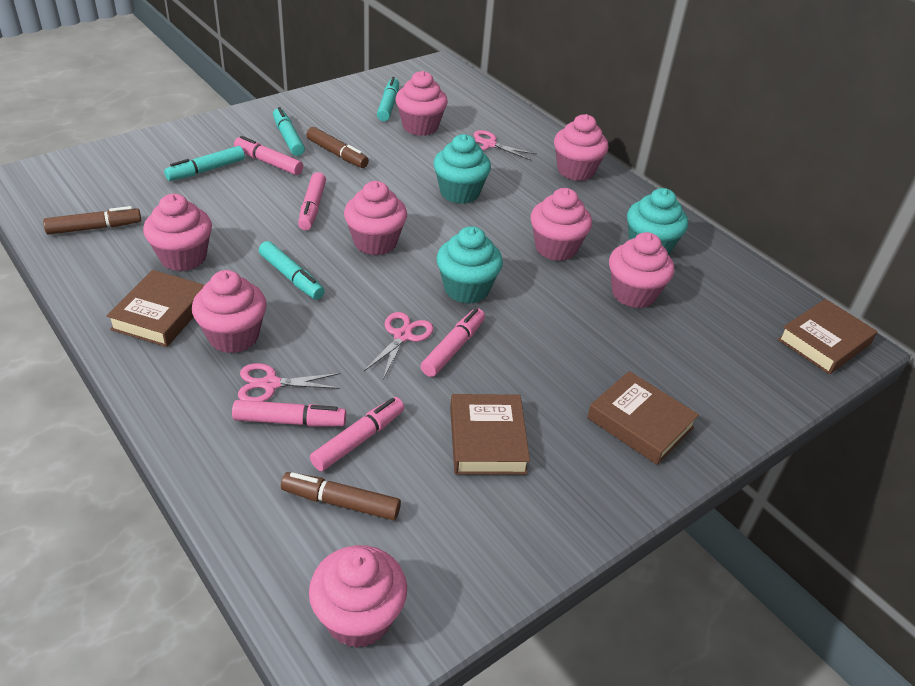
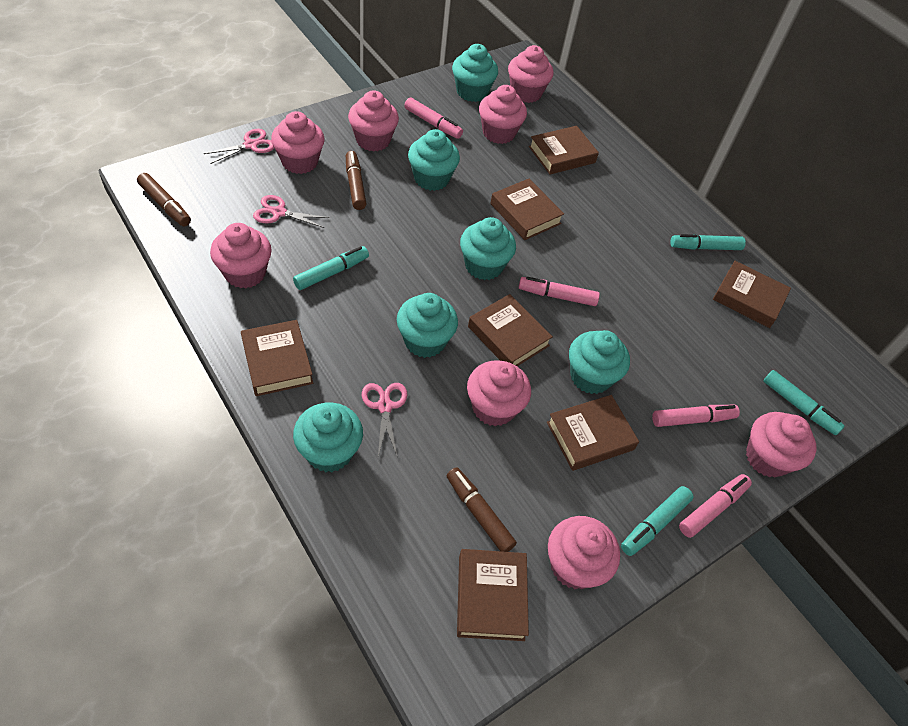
brown book: [107,270,204,347] [450,394,530,475] [587,371,699,465] [778,299,877,374] = 4 -> [241,320,313,396] [457,549,529,641] [468,294,553,366] [490,179,564,240] [529,126,599,174] [547,395,639,471] [713,261,791,328] = 7
pink marker: [232,400,346,427] [234,136,303,175] [298,172,326,230] [310,397,404,471] [421,308,485,377] = 5 -> [404,98,463,139] [519,277,600,306] [652,405,740,427] [679,474,752,538] = 4
turquoise cupcake: [433,134,491,204] [436,226,503,304] [627,188,688,255] = 3 -> [293,403,363,472] [397,293,458,358] [408,129,460,191] [452,44,498,102] [460,217,516,280] [569,330,630,394] = 6

